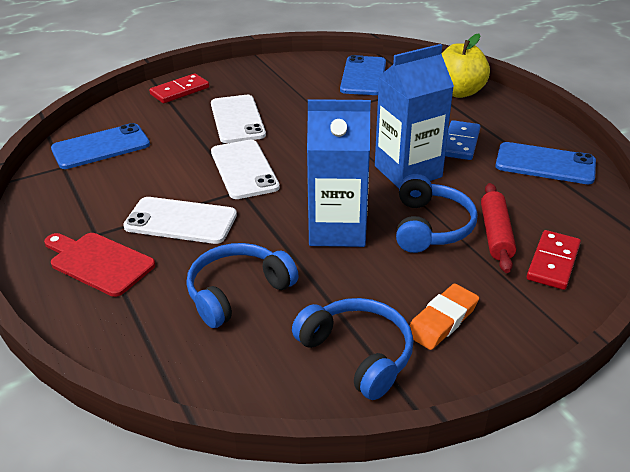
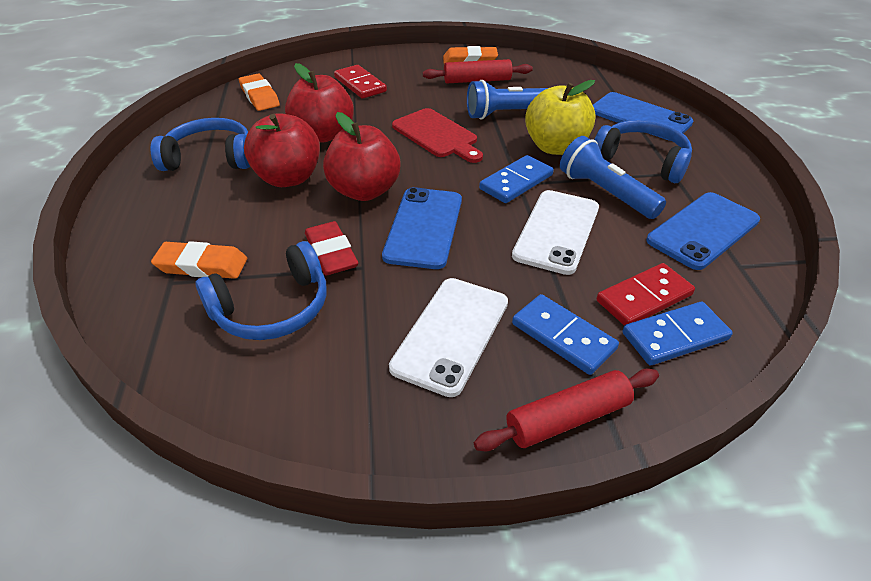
blue carton: [307,99,371,247] [375,44,454,188] = 2 -> none = 0
blue domino: [445,120,481,160] = 1 -> [479,155,554,203] [512,294,619,375] [622,302,733,365] = 3
blue flashlight: none = 0 -> [467,80,548,120] [560,136,666,219] = 2
orange eraser: [409,283,479,350] = 1 -> [151,241,247,279] [239,74,280,111] [443,46,498,64] = 3
red apple: none = 0 -> [244,113,320,187] [285,63,354,142] [323,112,400,201] = 3
red eraser: none = 0 -> [305,221,358,276] = 1
red rolling pin: [481,183,516,273] = 1 -> [423,59,533,83] [474,368,659,451] = 2
white phone: [123,197,237,244] [211,95,266,143] [211,140,280,199] = 3 -> [389,278,508,397] [512,190,599,275] = 2

